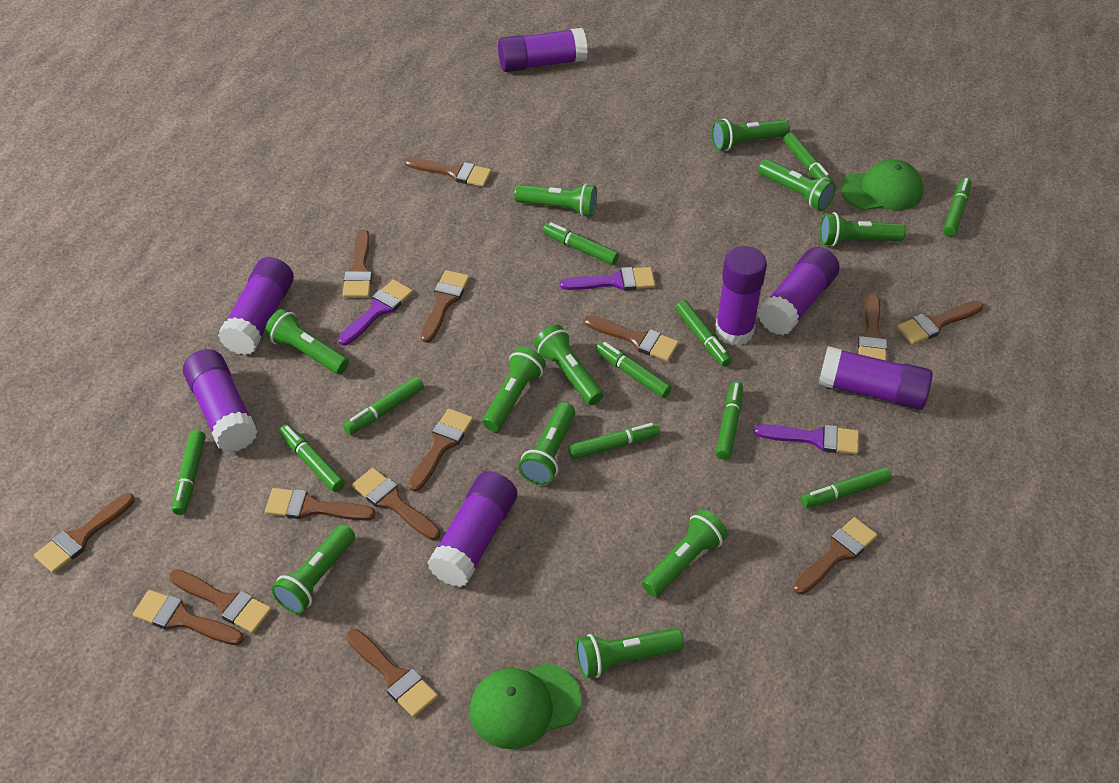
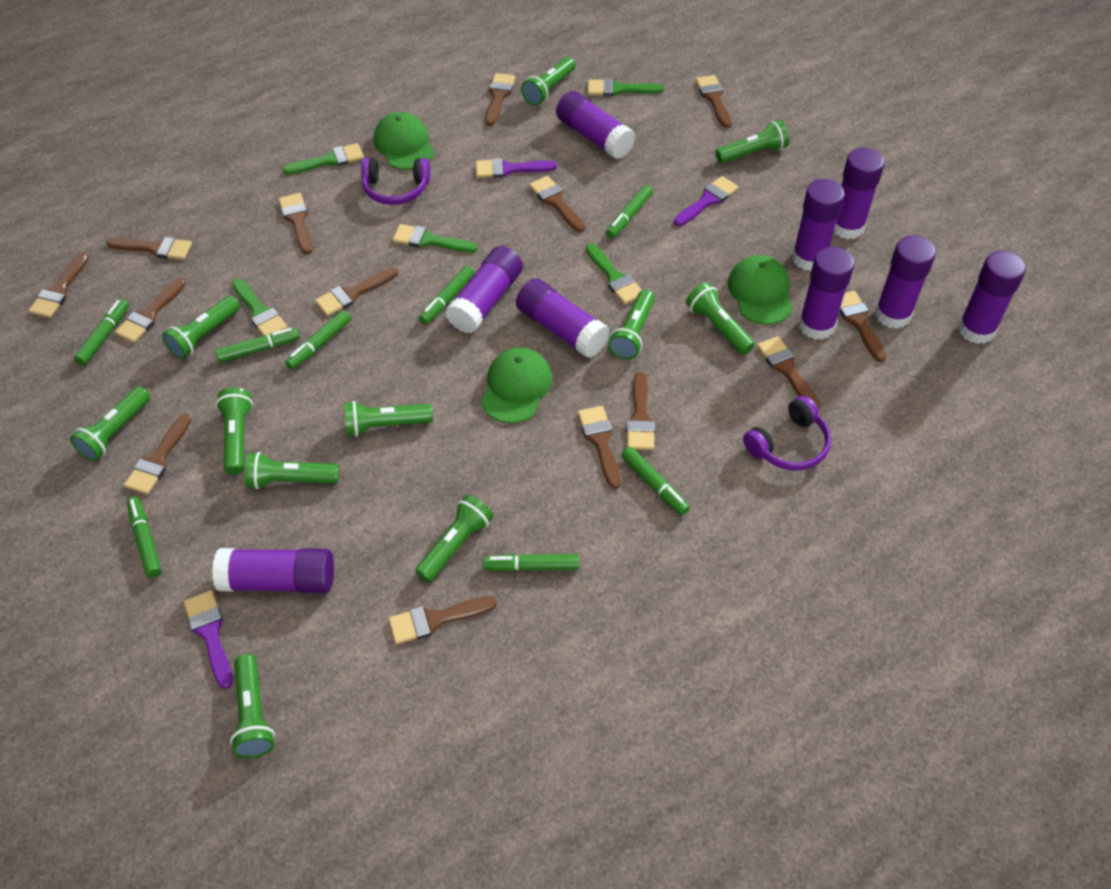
green brush: none = 0 -> [232,278,288,336] [282,143,364,175] [392,224,478,252] [585,243,642,304] [588,78,664,96] = 5
green cap: [469,663,581,749] [840,159,923,211] = 2 -> [374,112,434,170] [481,348,552,423] [728,255,793,324] = 3
green marker: [172,430,205,515] [279,424,345,492] [343,376,424,435] [543,222,619,265] [568,423,660,460] [595,341,672,398] [675,300,732,367] [716,382,743,460] [783,133,833,182] [801,467,891,508] [943,178,971,237] = 11 -> [74,299,129,365] [127,497,162,578] [215,328,300,363] [285,310,351,369] [419,266,475,324] [483,554,579,572] [606,185,653,239] [621,447,690,515] = 8
purple glue stick: [183,349,258,452] [218,257,294,355] [427,471,517,587] [498,28,588,72] [715,246,767,346] [758,247,840,335] [818,346,933,410] = 7 -> [212,548,334,593] [445,246,523,333] [516,278,610,358] [556,91,635,159] [792,179,845,271] [799,247,854,340] [834,148,884,239] [875,235,936,329] [958,251,1026,344] = 9
purple headphones: none = 0 -> [361,158,430,205] [743,396,831,470] = 2

